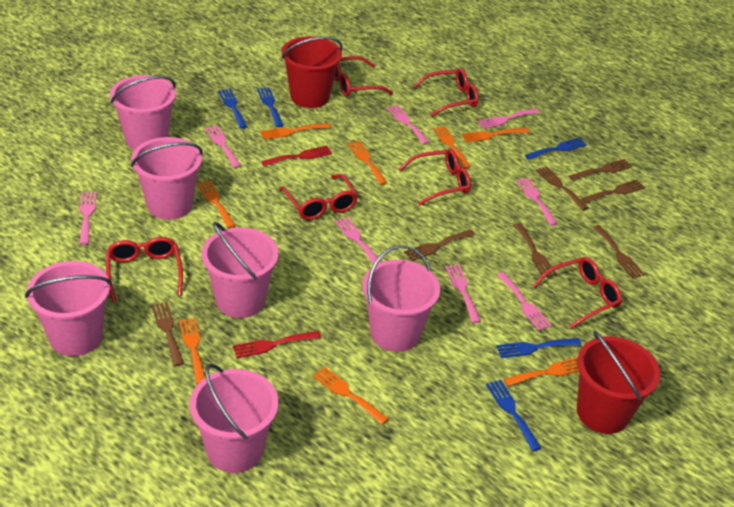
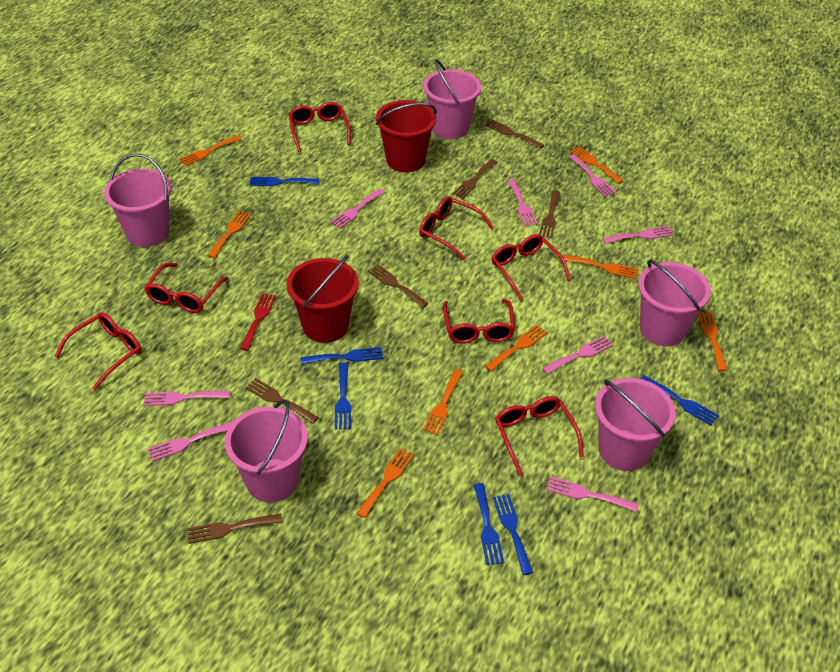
blue fork: [218,89,247,129] [257,87,284,127] [486,380,541,451] [496,338,582,358] [525,137,587,160] = 5 -> [250,177,319,186] [301,347,383,364] [335,362,351,429] [474,483,504,565] [493,494,533,575] [641,375,719,426] = 6
brown fork: [151,302,184,366] [404,229,475,261] [514,223,557,278] [535,166,589,211] [569,159,632,181] [581,180,645,203] [593,225,645,279] = 7 -> [187,513,282,544] [245,378,319,424] [368,264,428,308] [452,159,497,199] [485,119,544,149] [539,190,560,238] = 6
pink bucket: [25,261,111,356] [110,75,176,150] [131,137,203,220] [190,363,278,473] [201,222,279,318] [362,245,440,352] = 6 -> [104,154,172,247] [225,400,308,502] [423,59,481,139] [595,378,676,471] [638,260,711,346] = 5
red fork: [233,331,321,358] [261,146,332,166] = 2 -> [240,293,276,351] = 1
red glasses: [106,237,183,303] [279,174,358,220] [334,56,393,97] [398,149,471,206] [413,68,479,117] [532,257,622,329] = 6 -> [55,312,142,390] [145,263,229,313] [289,102,351,152] [419,196,494,260] [443,299,515,344] [491,234,571,301] [495,396,584,475] = 7

